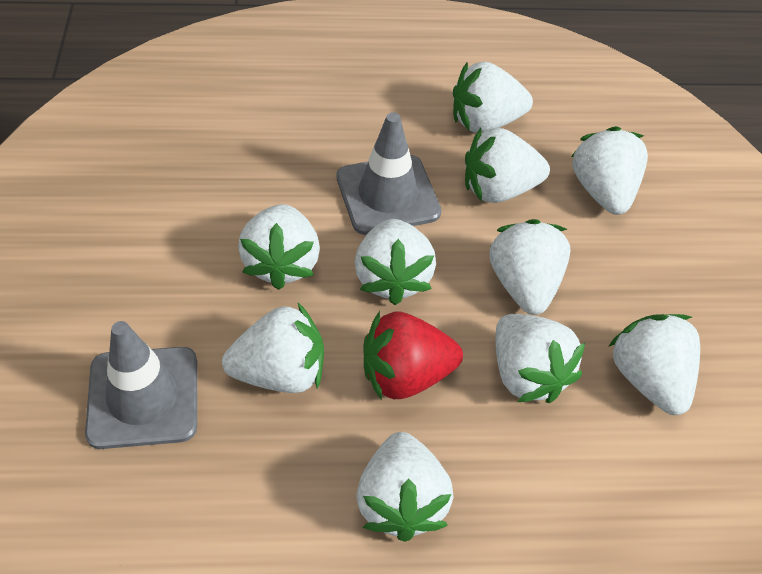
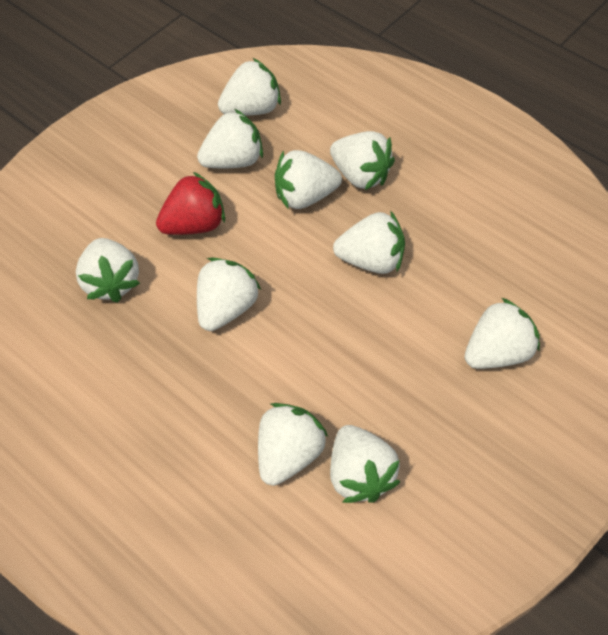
grey traffic cone: [85,321,197,449] [336,112,441,235] = 2 -> none = 0

